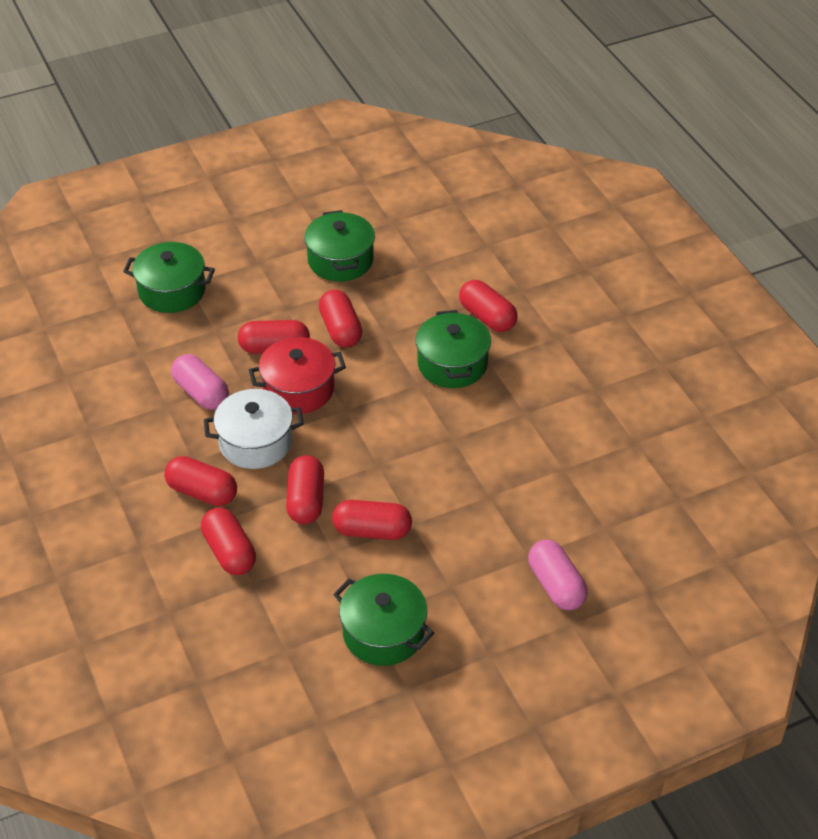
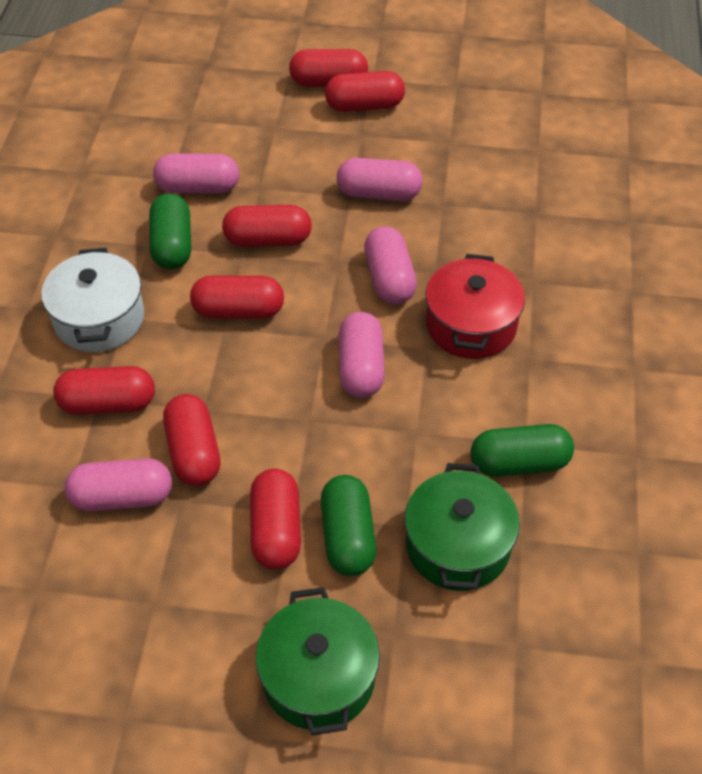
green capsule: none = 0 -> [149,194,191,269] [321,475,376,576] [471,424,574,477] = 3
green pot: [123,242,215,313] [304,210,375,282] [333,574,434,666] [416,310,491,388] = 4 -> [256,587,380,735] [405,463,520,591] = 2
pink capsule: [171,354,229,410] [528,540,588,610] = 2 -> [64,458,172,511] [153,153,239,193] [337,158,423,201] [339,312,385,398] [364,226,417,305] = 5

